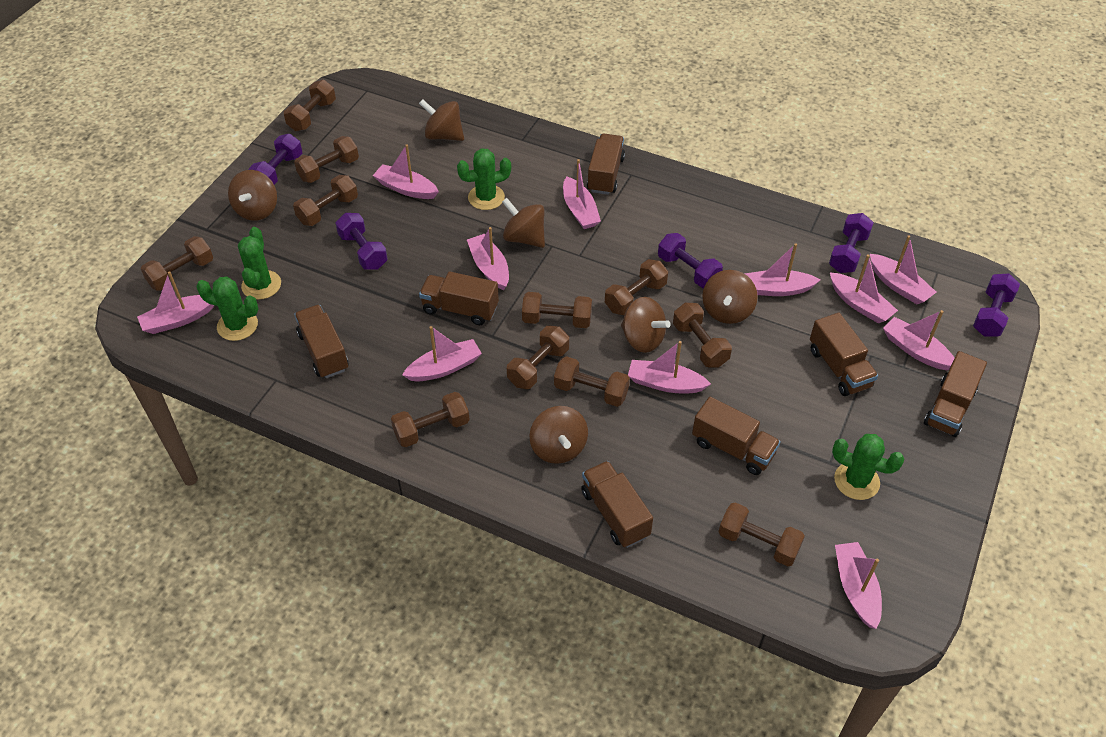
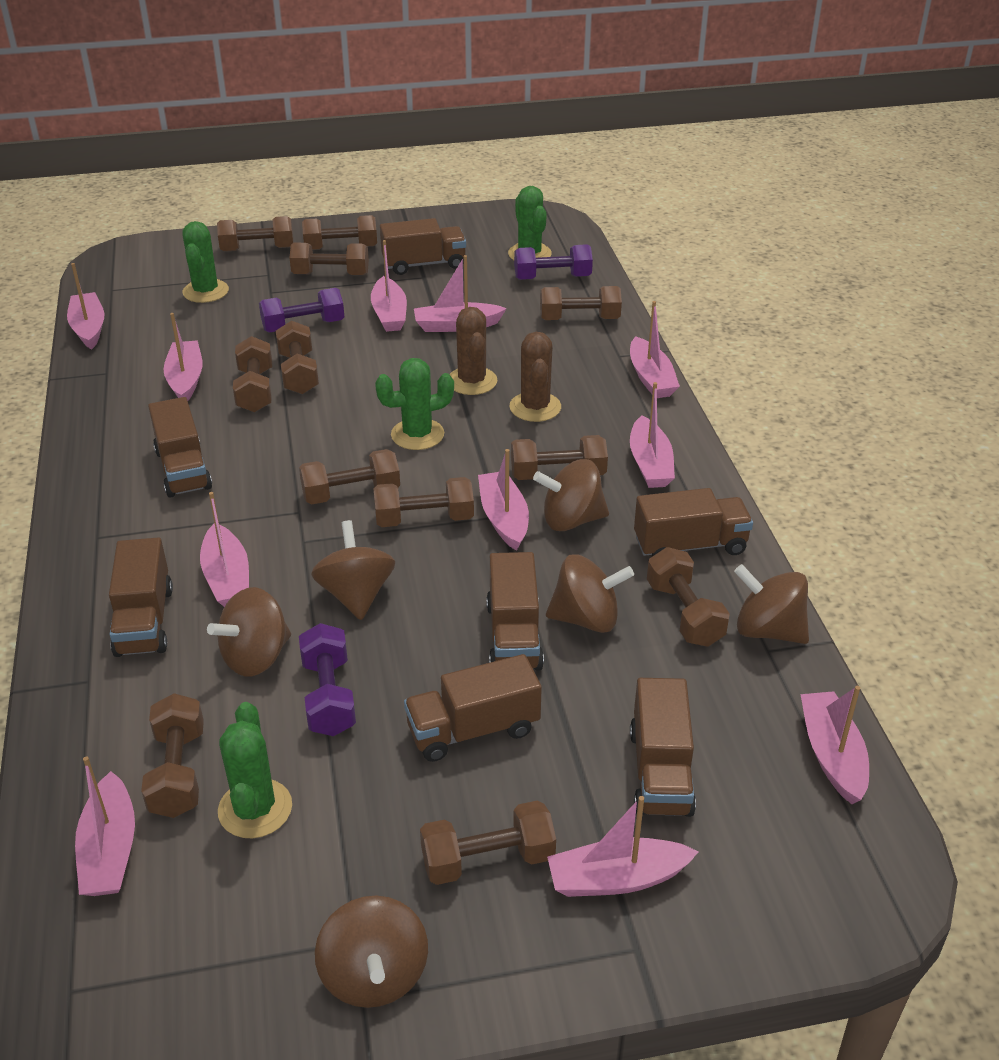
brown cactus: none = 0 -> [449,307,497,395] [509,332,561,422] = 2
brown dumbbell: [141,236,213,291] [284,80,336,131] [293,175,358,226] [294,136,359,183] [391,392,470,447] [507,326,569,389] [522,292,592,328] [554,356,630,407] [605,259,668,315] [673,303,732,367] [719,502,805,566] = 11 -> [141,693,204,818] [217,216,294,252] [233,336,272,412] [276,321,319,394] [290,243,369,275] [299,449,400,504] [302,215,377,250] [373,477,474,527] [420,801,556,885] [511,435,608,480] [540,286,622,320] [647,547,730,647] = 12
purple dumbbell: [248,134,302,185] [336,213,387,270] [658,233,723,288] [829,213,874,273] [973,274,1020,337] = 5 -> [259,288,344,332] [299,623,356,736] [514,244,593,280] = 3

